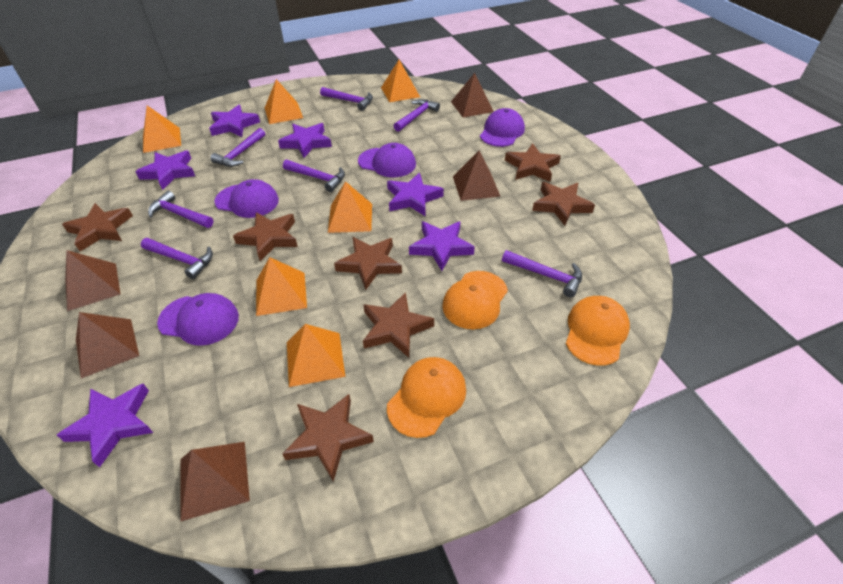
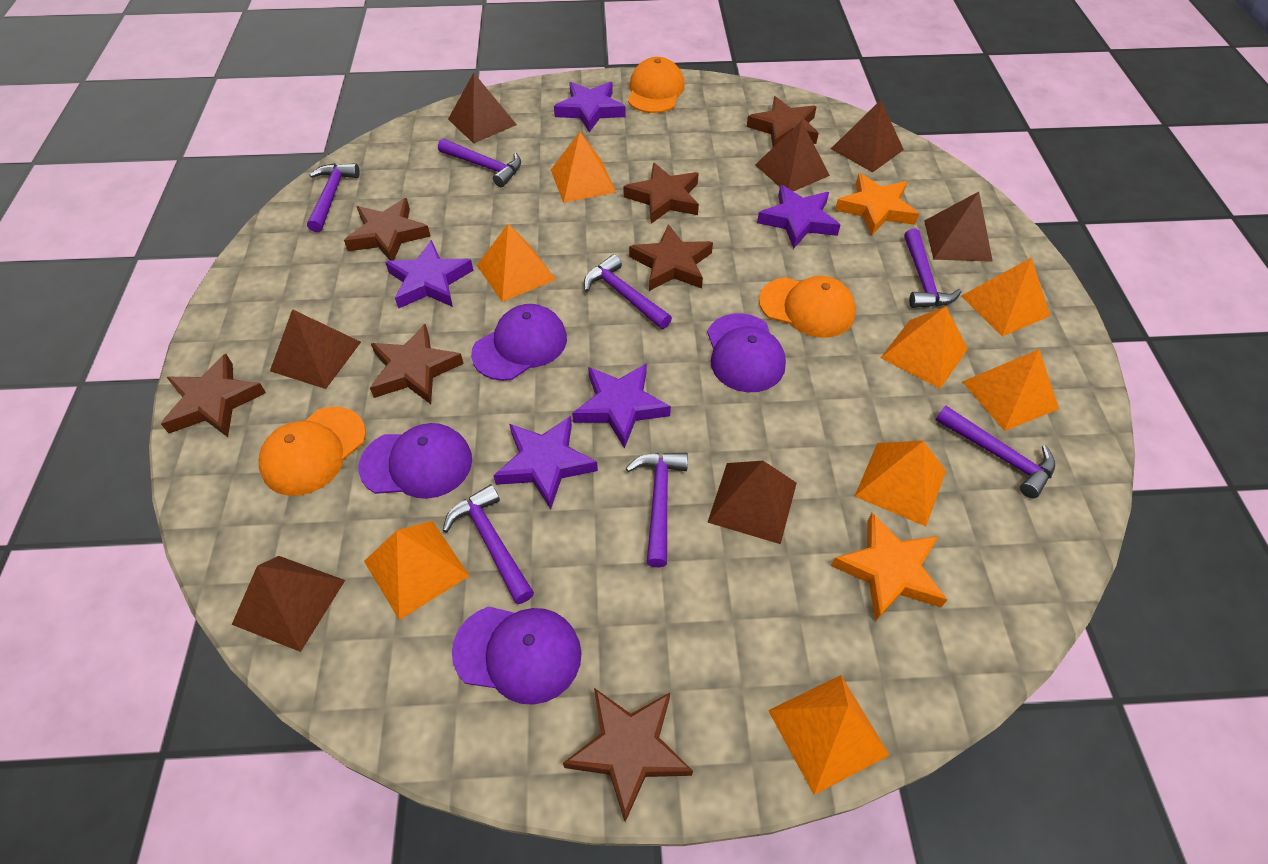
brown pyramid: [65,250,120,311] [76,312,139,378] [180,442,250,522] [451,73,494,118] [453,150,501,201] = 5 -> [232,556,345,652] [270,309,361,389] [448,73,517,144] [707,461,797,544] [755,121,830,191] [831,100,904,172] [924,192,993,262] = 7
orange pyramid: [143,106,181,153] [256,257,307,316] [265,79,303,124] [287,324,345,387] [328,181,372,233] [381,60,420,102] = 6 -> [364,521,469,620] [477,224,556,302] [551,132,616,203] [768,675,890,795] [855,441,946,526] [881,306,968,389] [961,257,1050,337] [962,349,1059,431] = 8
orange star: none = 0 -> [831,513,947,622] [835,173,919,236] = 2
purple star: [57,384,153,468] [135,150,195,190] [209,105,260,137] [278,123,332,158] [387,173,444,216] [409,221,475,271] = 6 -> [385,240,473,309] [493,416,598,510] [554,82,626,132] [572,363,671,449] [757,185,840,249] = 5

